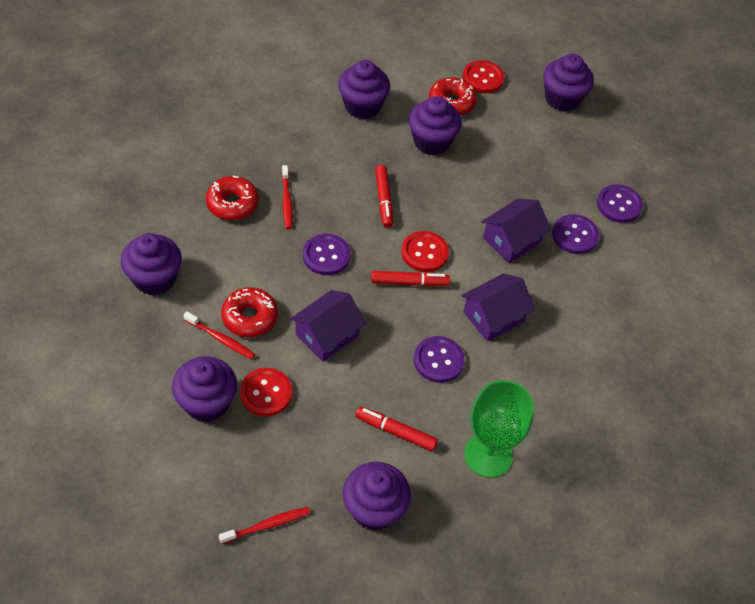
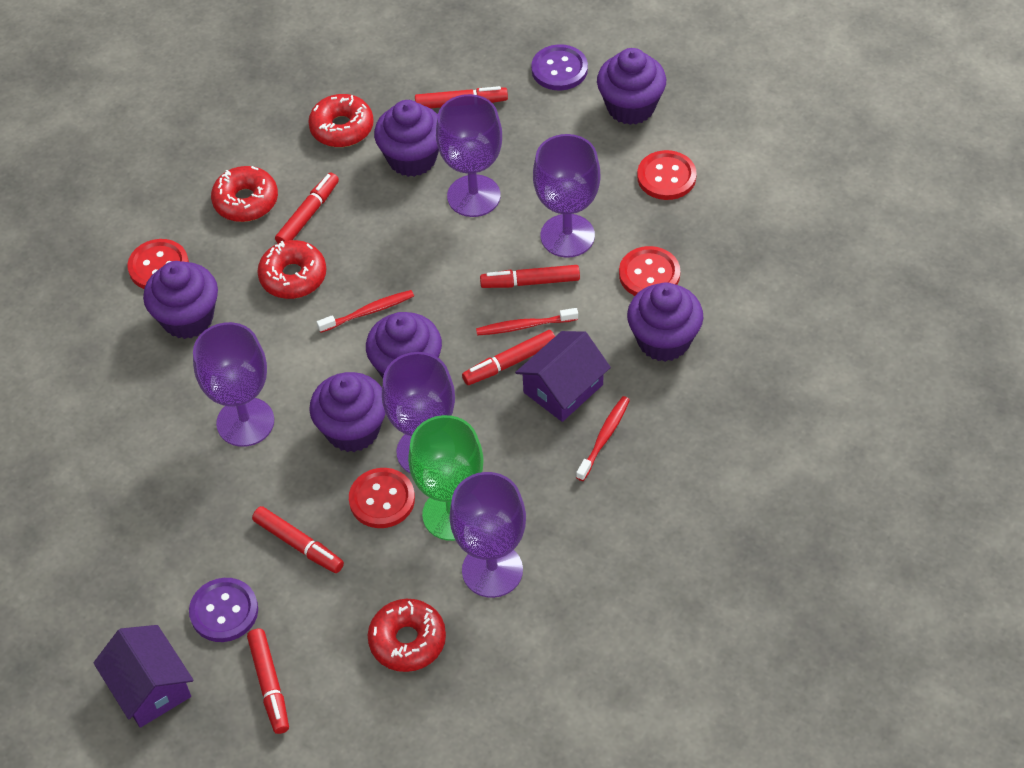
purple button: [303,234,351,275] [414,336,465,383] [552,214,599,254] [597,185,643,223] = 4 -> [189,578,258,642] [531,44,588,91] = 2
purple goblet: none = 0 -> [193,322,274,447] [382,352,455,474] [436,94,502,217] [449,472,526,598] [533,134,600,258] = 5
purple house: [290,290,366,362] [461,273,535,341] [481,199,551,263] = 3 -> [93,625,193,728] [515,331,611,422] = 2
red button: [240,368,292,416] [401,231,449,272] [463,60,505,93] = 3 -> [128,239,189,289] [349,468,415,528] [619,246,680,296] [637,150,697,200] = 4
red donut: [206,176,259,220] [221,287,278,337] [429,77,477,116] = 3 -> [211,166,278,222] [257,240,326,299] [308,94,374,147] [368,599,446,672] = 4
red marker: [355,406,438,451] [371,271,450,286] [375,165,393,228] = 3 -> [247,629,289,734] [252,506,344,573] [275,173,339,243] [415,86,508,108] [462,330,555,385] [480,265,580,288] = 6

